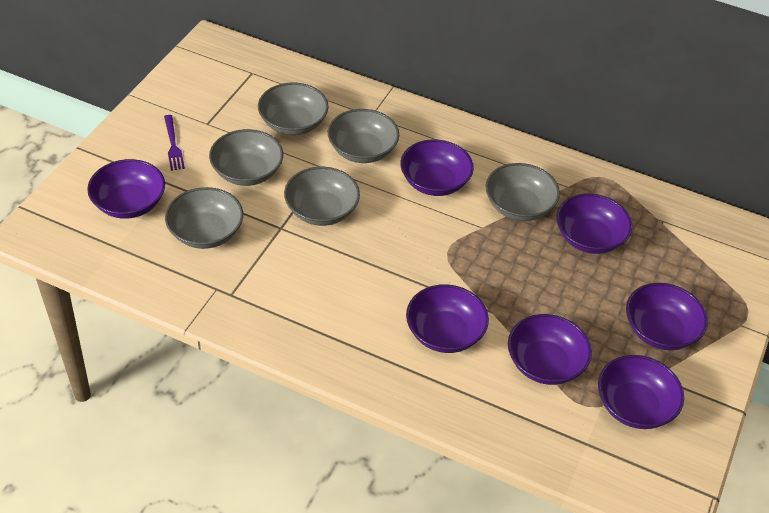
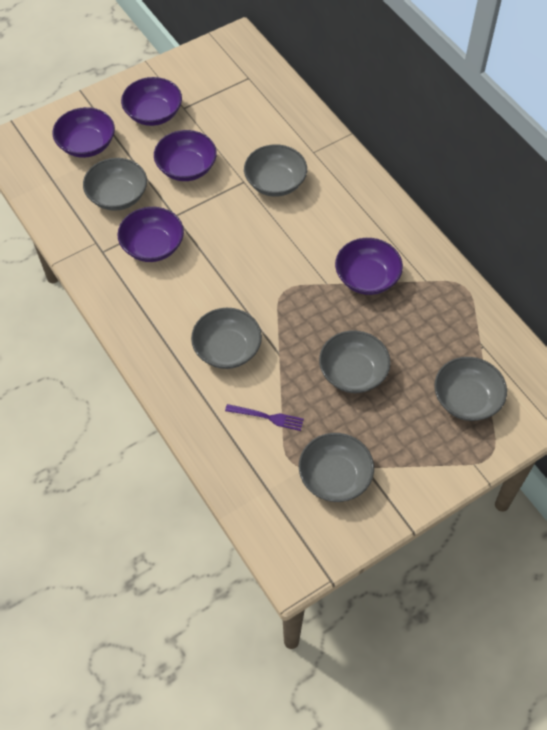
purple bowl: [87,159,165,219] [400,139,474,196] [406,284,489,353] [508,314,592,385] [556,194,632,254] [598,355,684,429] [626,283,708,350] = 7 -> [52,107,115,158] [117,207,184,262] [121,77,182,126] [154,130,217,181] [335,238,403,295] = 5

